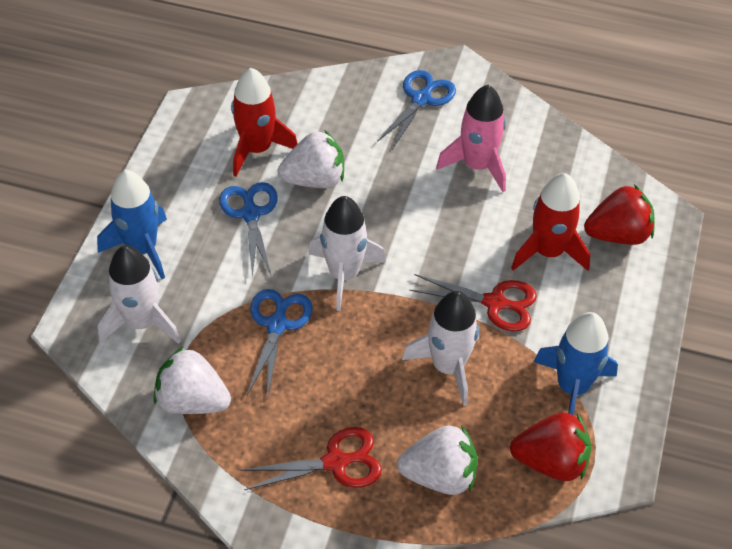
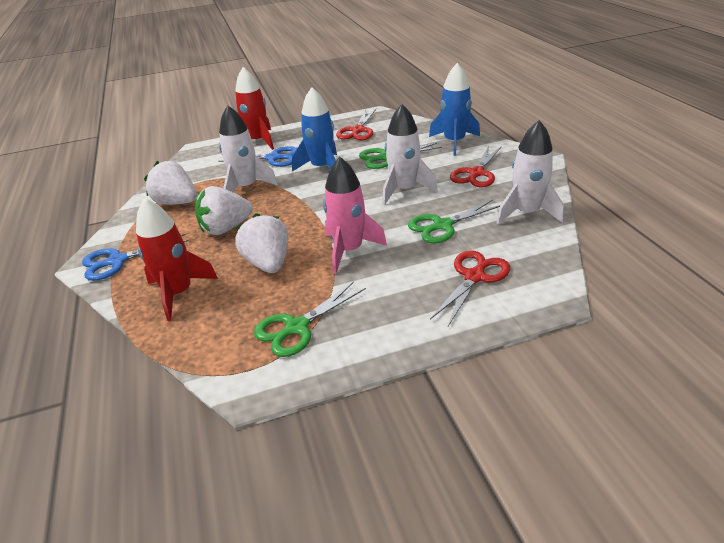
blue scissors: [219,182,278,278] [247,289,313,398] [377,70,456,149] = 3 -> [82,234,189,281] [218,146,297,167] = 2
green scissors: none = 0 -> [254,282,366,357] [359,143,442,169] [408,200,501,244] = 3
red scissors: [241,427,382,490] [409,274,537,332] = 2 -> [336,109,376,140] [430,250,510,326] [450,146,502,187] = 3
red strawberry: [510,412,591,481] [584,185,655,245] = 2 -> none = 0

